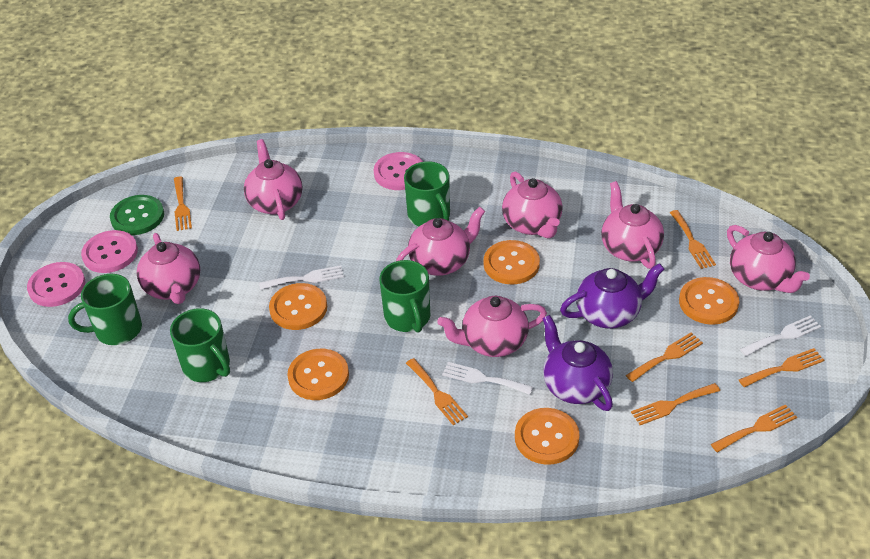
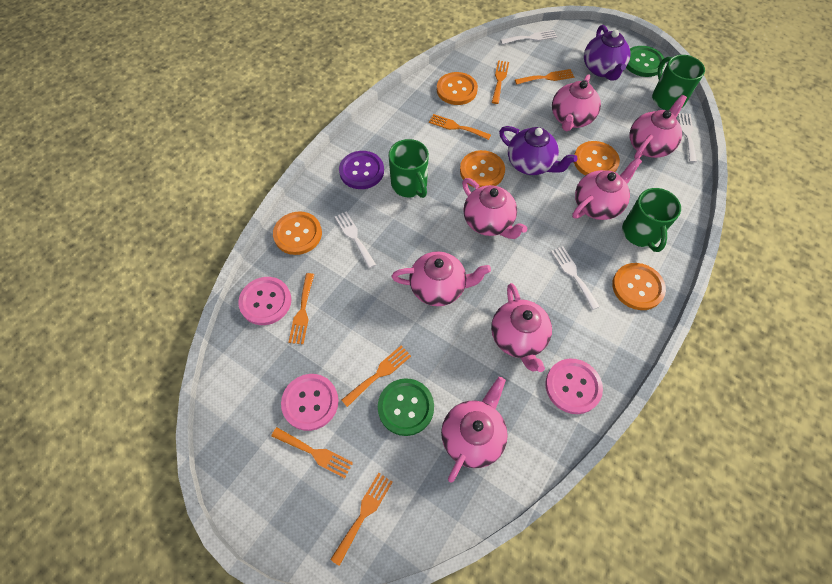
green button: [110,195,164,235] = 1 -> [378,378,434,436] [626,46,665,77] = 2
green mug: [68,274,142,345] [170,308,230,382] [380,260,430,333] [404,161,450,226] = 4 -> [388,139,429,198] [622,188,681,252] [652,55,705,110] = 3
purple button: none = 0 -> [339,151,384,189] = 1
white fork: [259,265,344,290] [442,362,533,395] [740,316,821,356] = 3 -> [335,211,376,268] [501,30,557,44] [551,246,600,310] [678,113,697,163] = 4

